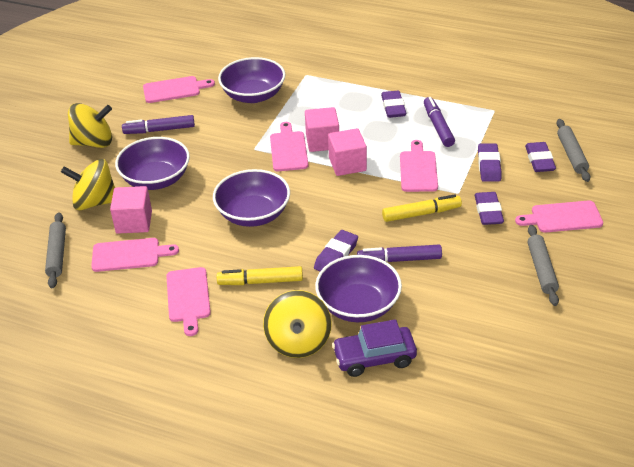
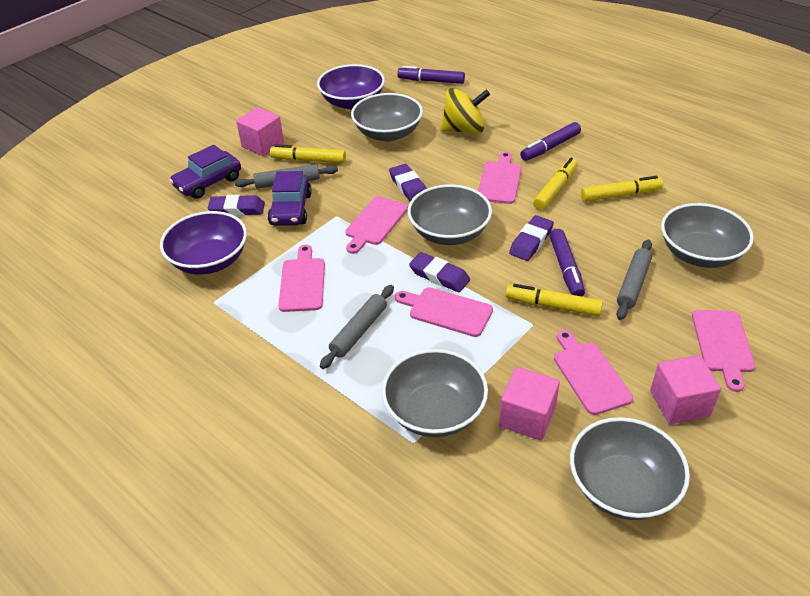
grey bowl: none = 0 -> [351,93,423,142] [382,349,488,437] [408,184,492,245] [570,417,690,520] [661,203,754,268] = 5
purple bowl: [115,137,190,190] [213,169,290,227] [218,57,286,103] [315,255,402,322] = 4 -> [160,211,247,275] [317,64,385,110] = 2
purple car: [332,319,417,377] = 1 -> [169,145,241,199] [268,171,312,226] = 2
purple eraser: [314,230,358,271] [381,91,406,118] [474,192,504,225] [478,143,501,182] [525,142,556,172] = 5 -> [208,195,265,216] [389,164,427,202] [409,252,470,292] [509,215,554,261] = 4
yellow marker: [217,266,303,285] [382,194,462,222] = 2 -> [270,144,346,163] [505,284,603,316] [533,158,578,210] [581,176,663,202] = 4
yellow spinning top: [61,159,115,210] [68,103,112,148] [263,290,332,358] = 3 -> [441,88,490,134] = 1

